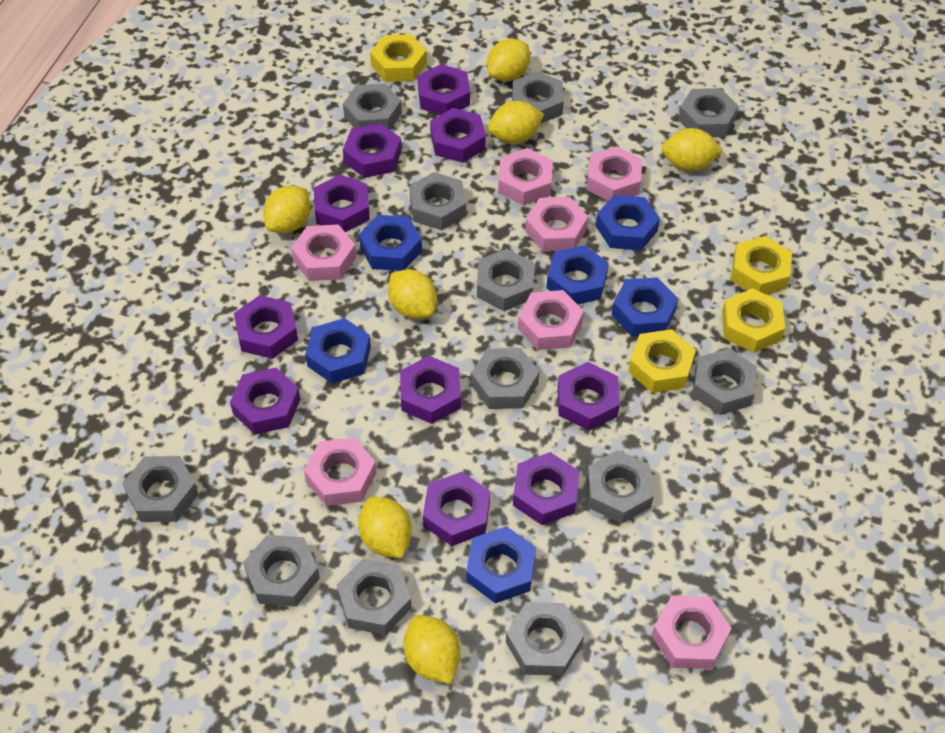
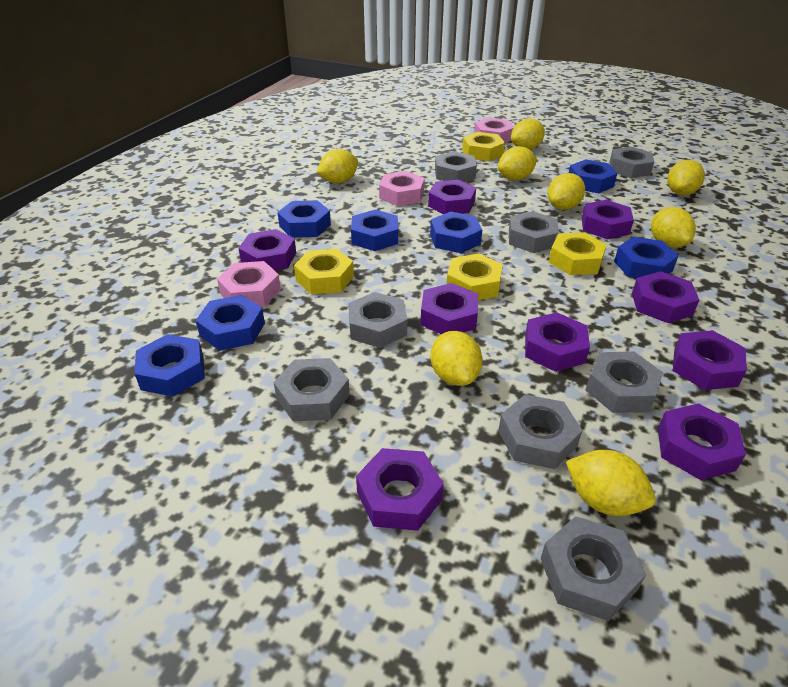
blue nut: [305,318,371,384] [359,215,422,271] [466,526,536,603] [546,245,609,304] [596,195,660,251] [612,278,678,336] = 6 -> [134,334,205,397] [195,295,265,351] [277,200,331,238] [351,210,398,251] [430,211,482,253] [569,160,617,193] [614,237,678,278] = 7
grey nut: [122,456,198,522] [243,535,320,606] [337,559,412,635] [343,84,402,130] [409,172,466,230] [471,348,539,409] [477,249,534,311] [506,602,584,676] [512,71,564,124] [587,450,654,524] [678,88,739,137] [692,348,757,415] = 12 -> [273,358,350,422] [348,292,407,348] [435,151,477,182] [498,394,582,469] [509,211,559,253] [541,516,646,621] [585,352,663,413] [609,147,654,178] = 8
pink nut: [291,224,356,281] [304,437,377,506] [498,148,553,205] [518,290,584,350] [525,197,588,252] [587,146,642,201] [651,596,732,669] = 7 -> [217,261,281,307] [379,171,425,206] [474,117,514,143] = 3
purple nut: [230,368,301,434] [234,295,298,359] [314,175,370,232] [343,123,402,178] [400,356,461,424] [418,64,470,115] [423,472,490,546] [430,108,486,163] [513,452,580,525] [558,362,620,430] = 10 -> [238,229,296,271] [356,448,444,531] [421,283,478,334] [428,180,476,214] [525,312,590,372] [582,200,634,239] [632,271,699,323] [658,403,746,480] [673,330,747,390] = 9
yellow lemon: [263,186,311,233] [358,497,412,558] [388,269,437,319] [403,615,460,684] [487,39,530,82] [488,101,544,143] [661,128,723,171] = 7 -> [317,149,358,183] [431,331,483,386] [498,146,537,180] [511,118,545,149] [547,173,585,210] [566,450,656,516] [651,207,696,248] [667,160,705,195] = 8

